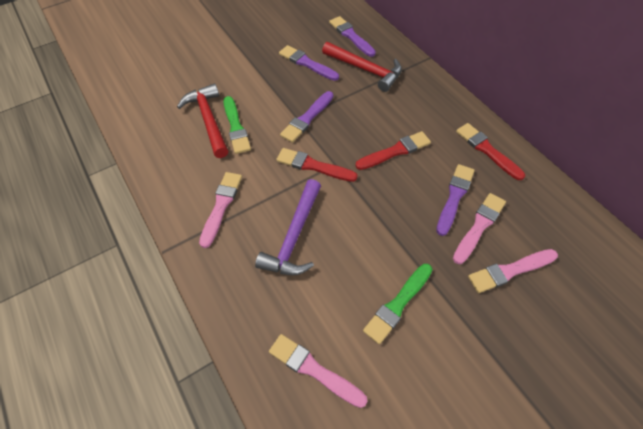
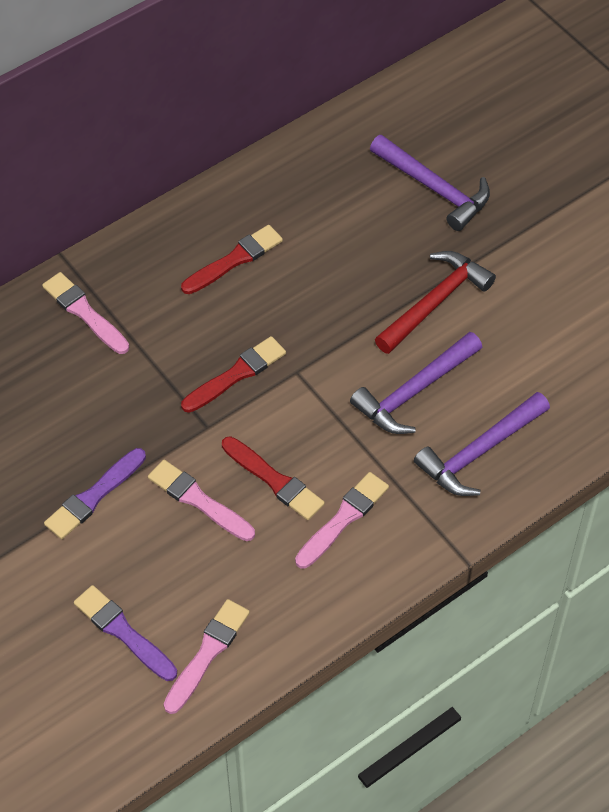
green brush: [223,96,251,154] [363,264,433,344] = 2 -> none = 0
purple brush: [279,45,339,81] [280,91,333,143] [329,16,376,57] [436,164,475,236] = 4 -> [44,448,146,539] [74,585,177,681] = 2
purple hammer: [255,179,321,275] = 1 -> [350,332,482,434] [370,135,490,231] [414,392,550,496] = 3
red hammer: [177,83,228,158] [322,42,402,92] = 2 -> [375,251,496,354] = 1

